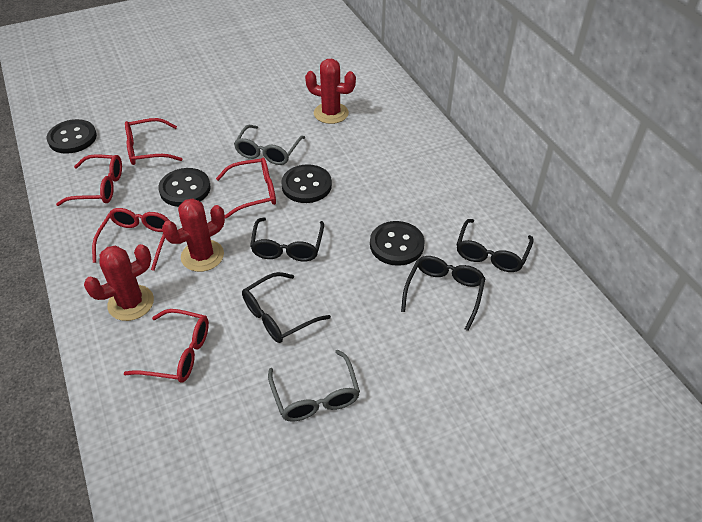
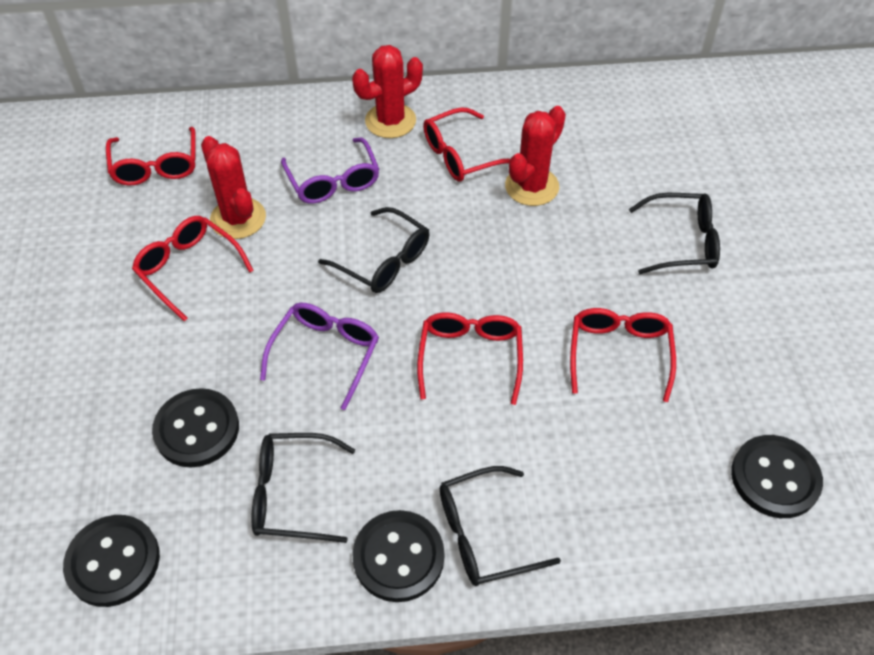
grey glasses: [234,125,305,165] [268,350,360,422] = 2 -> none = 0
purple glasses: none = 0 -> [260,303,379,410] [281,138,379,204] = 2

